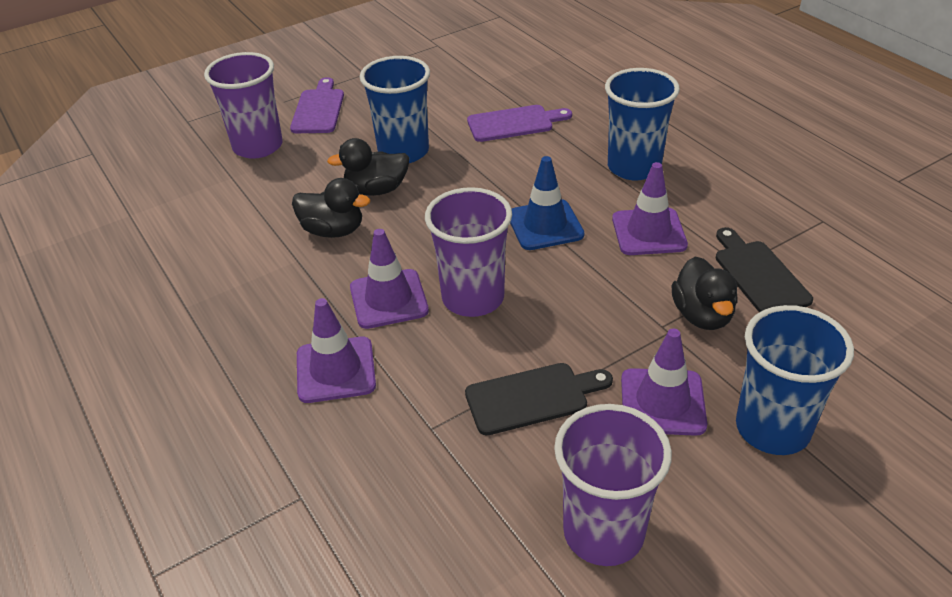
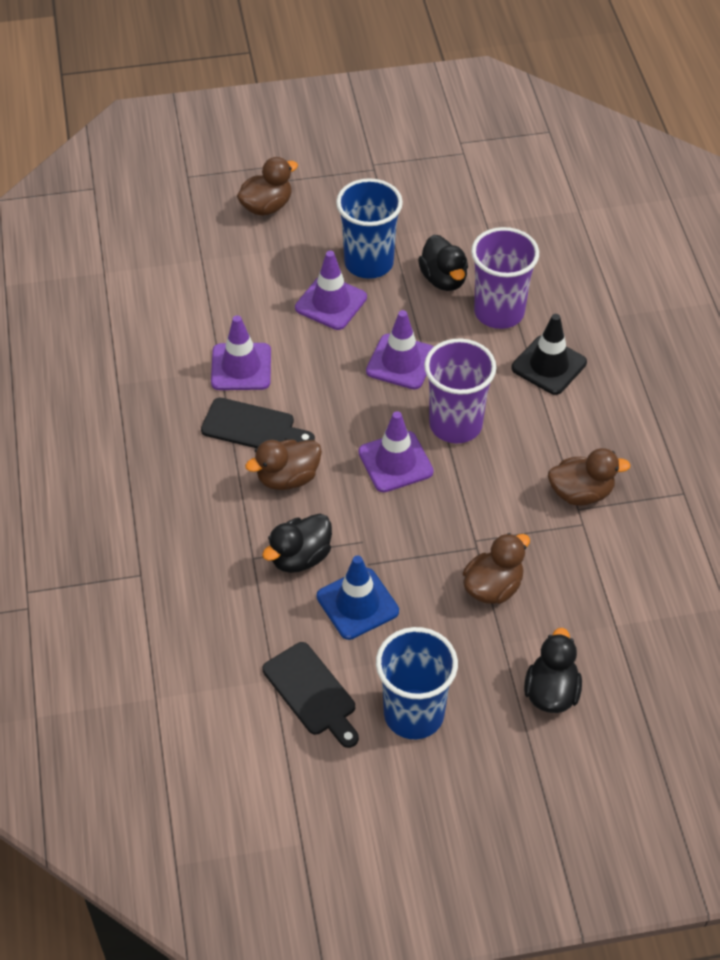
black traffic cone: none = 0 -> [512,314,587,395] = 1
blue cup: [360,56,430,163] [605,68,680,181] [736,305,854,455] = 3 -> [336,178,403,279] [376,627,458,739] = 2
brown duck: none = 0 -> [237,157,298,216] [245,440,322,490] [463,533,530,604] [548,448,631,506] = 4
purple cup: [204,52,283,159] [425,187,512,317] [554,404,672,566] = 3 -> [424,338,496,443] [471,227,539,329] = 2
purple cutting board: [290,77,344,133] [467,105,572,142] = 2 -> none = 0

